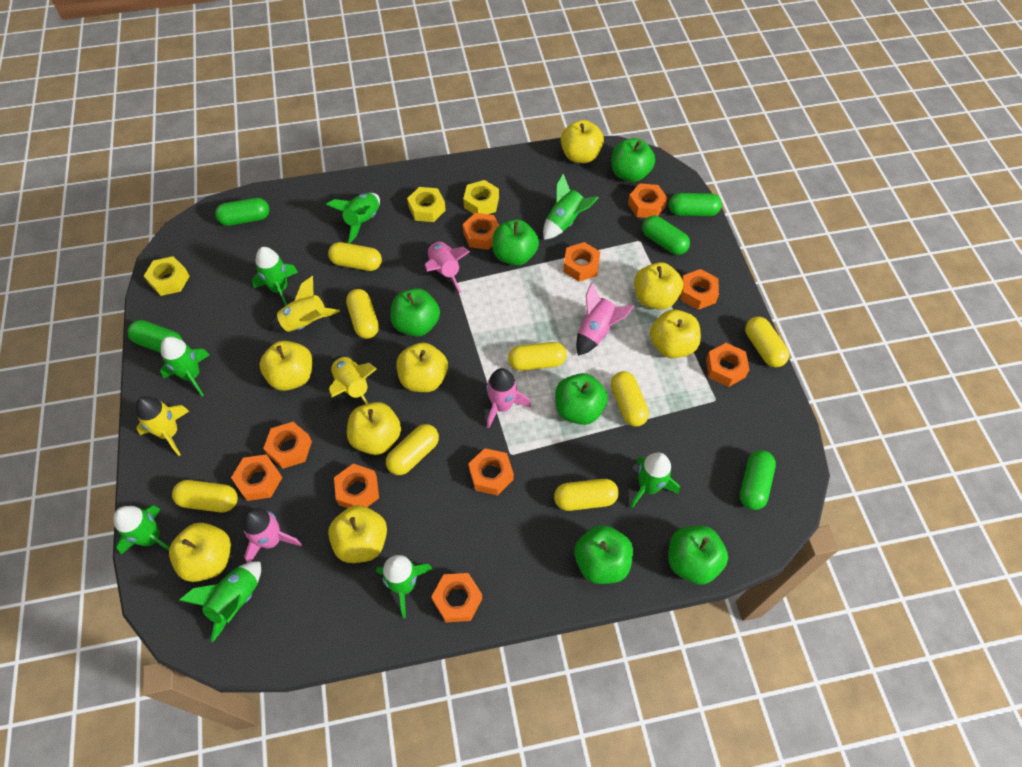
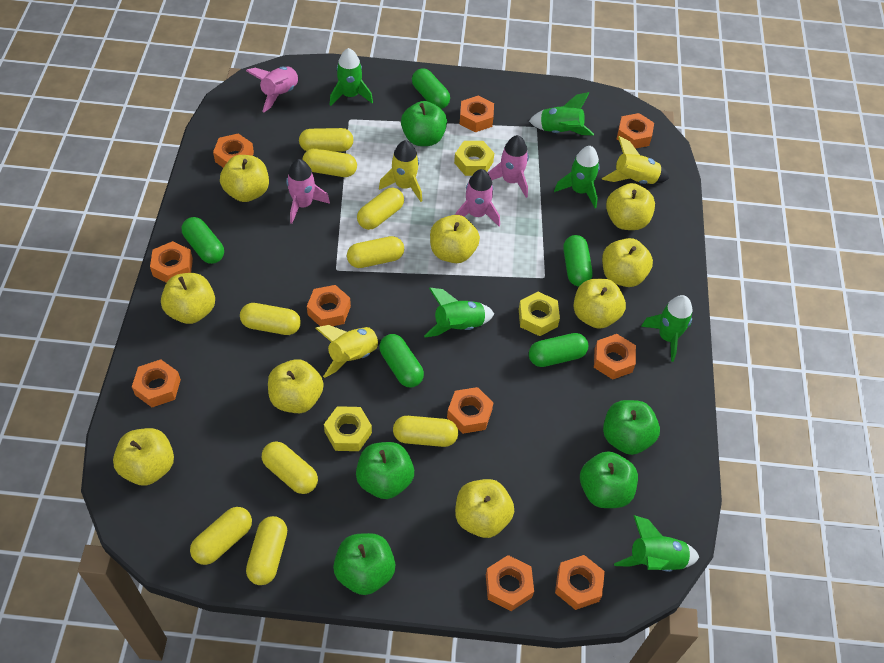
green apple: [390,288,440,337] [492,219,539,266] [555,373,608,425] [574,525,633,584] [611,138,655,182] [668,526,728,585] = 6 -> [333,533,396,595] [356,442,414,499] [401,101,447,146] [580,451,638,508] [603,400,660,455] = 5
green rocket: [114,505,169,554] [160,337,209,396] [179,561,261,642] [252,247,298,306] [326,193,380,243] [376,555,433,618] [543,174,599,240] [629,453,680,509] = 8 -> [330,48,373,106] [424,288,494,338] [529,92,594,136] [554,146,600,208] [614,515,699,572] [641,295,693,362] = 6
yellow apple: [169,523,231,582] [260,341,312,391] [328,505,387,563] [347,402,401,455] [397,342,448,392] [561,120,604,163] [634,262,683,310] [650,310,701,358] = 8 -> [113,428,174,486] [161,273,215,324] [220,155,269,202] [268,359,324,413] [430,215,480,263] [455,479,514,538] [573,279,626,329] [602,238,653,287] [606,183,655,230] = 9
yellow capsule: [172,480,238,513] [328,242,382,271] [346,289,379,339] [386,424,439,475] [508,342,567,371] [554,479,619,511] [611,371,649,427] [745,317,789,367] = 8 -> [190,507,252,565] [240,303,301,335] [246,516,287,585] [262,441,318,494] [299,128,354,152] [303,149,357,177] [347,236,404,268] [357,188,404,230] [393,416,458,447] = 9

